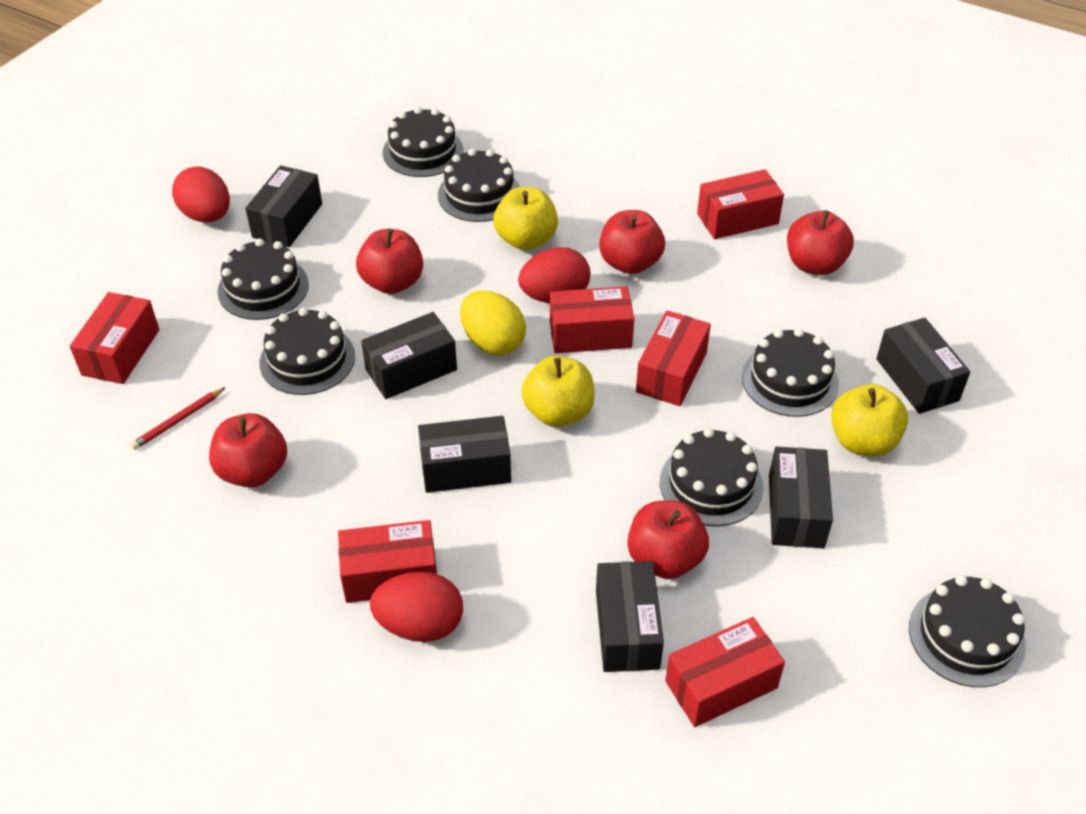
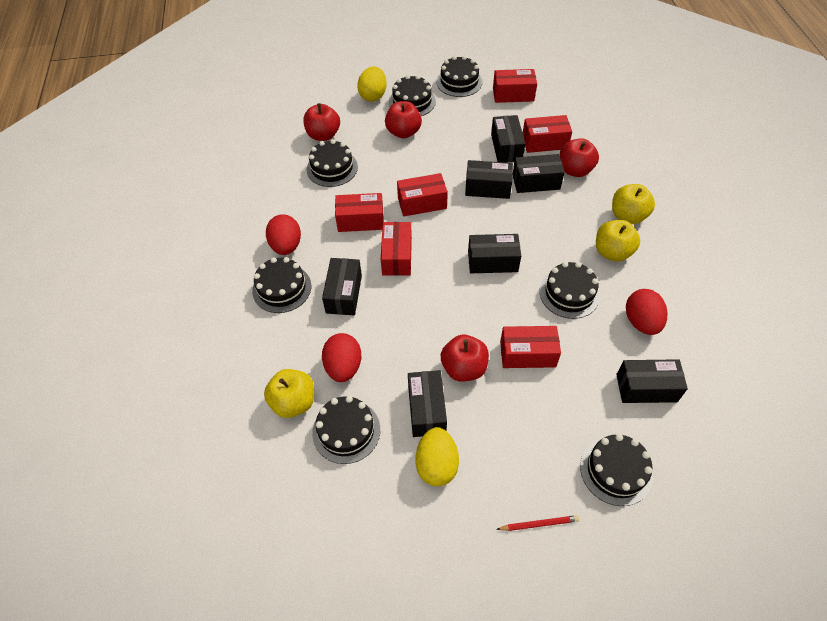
black box: [245,165,322,247] [361,312,457,399] [418,416,511,493] [596,561,664,672] [769,447,833,548] [876,318,970,414] = 6 -> [322,258,362,315] [408,370,447,437] [465,160,513,199] [468,234,521,273] [491,115,525,163] [513,154,565,193] [616,359,688,403] = 7
red apple: [209,413,287,488] [356,228,423,294] [599,210,665,274] [627,500,709,579] [787,210,854,275] = 5 -> [303,103,340,141] [385,101,422,138] [441,335,489,381] [559,138,599,177] = 4
yellow egg: [460,290,526,356] = 1 -> [357,66,387,102] [416,427,459,486] = 2

